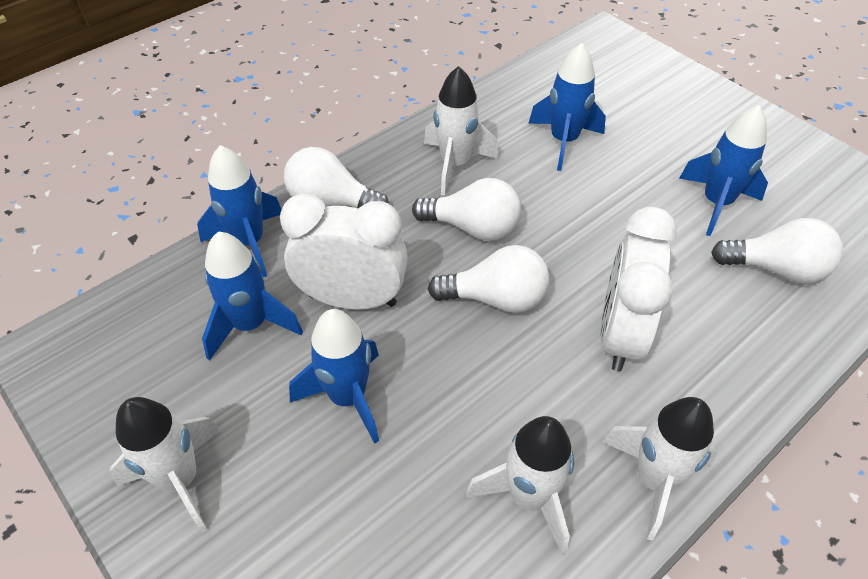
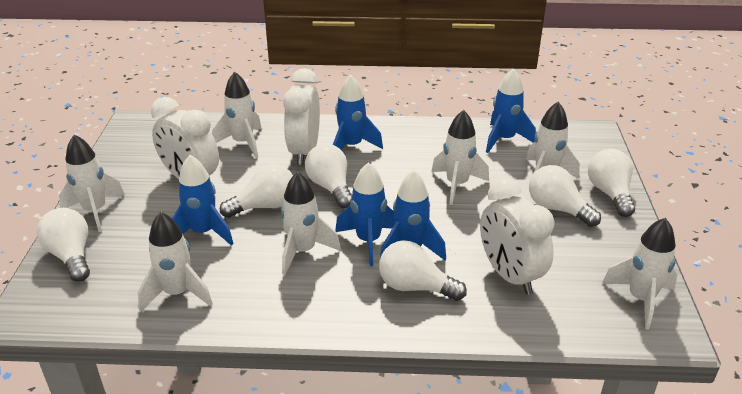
white clock: [280,193,408,310] [600,207,677,372] = 2 -> [151,97,219,179] [283,68,320,165] [480,178,555,295] = 3
white light bulb: [284,147,389,208] [412,178,521,241] [428,245,549,313] [711,218,843,284] = 4 -> [37,208,90,282] [220,164,293,218] [305,144,352,208] [379,240,467,301] [529,165,601,227] [588,149,635,217] = 6
white rocket: [110,397,221,533] [424,66,499,196] [466,416,574,555] [602,397,717,541] = 4 -> [59,135,125,232] [138,212,213,312] [212,72,262,158] [281,172,341,275] [431,110,489,205] [526,102,580,179] [602,218,677,330] = 7

